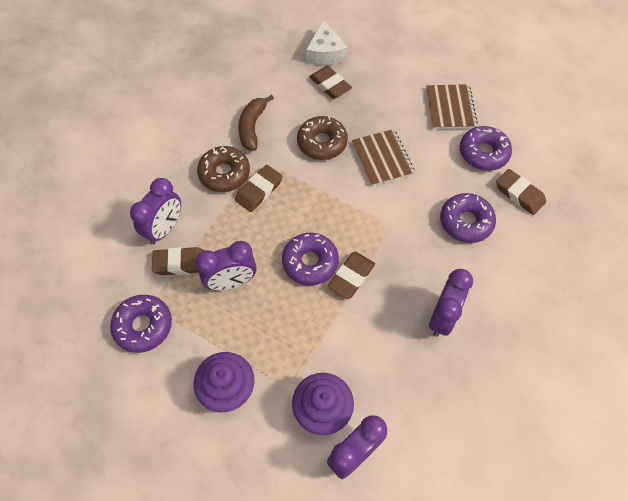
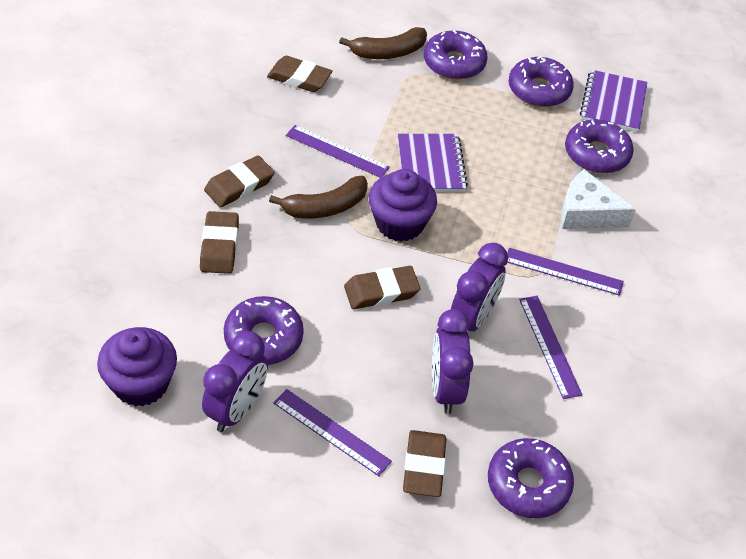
brown banana: [238,95,274,151] = 1 -> [269,176,368,219] [339,27,427,59] = 2
brown donut: [197,146,250,192] [297,116,348,160] = 2 -> none = 0
brown notebook: [352,129,415,186] [426,84,478,129] = 2 -> none = 0
purple clock: [130,178,181,244] [195,241,257,291] [327,415,387,479] [429,269,473,337] = 4 -> [202,331,268,432] [432,309,474,414] [451,243,508,331] = 3
purple donut: [110,295,172,353] [282,233,339,285] [440,193,496,243] [460,126,512,171] = 4 -> [224,296,304,365] [424,30,488,80] [488,438,574,518] [509,56,574,107] [565,119,634,173] = 5
purple notebook: none = 0 -> [398,134,468,192] [580,70,648,132] = 2
purple ruler: none = 0 -> [273,389,392,476] [286,125,390,178] [507,248,624,296] [519,296,582,399] = 4

